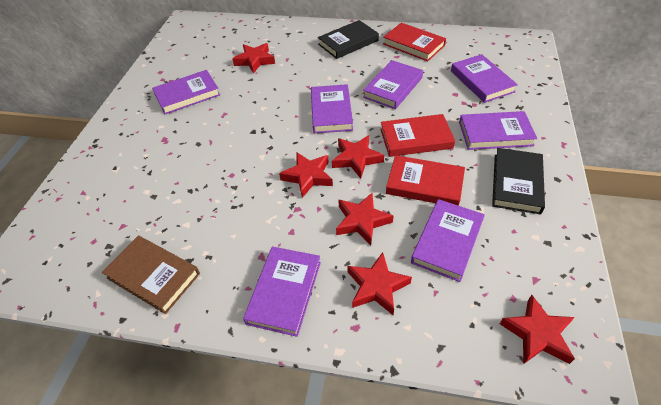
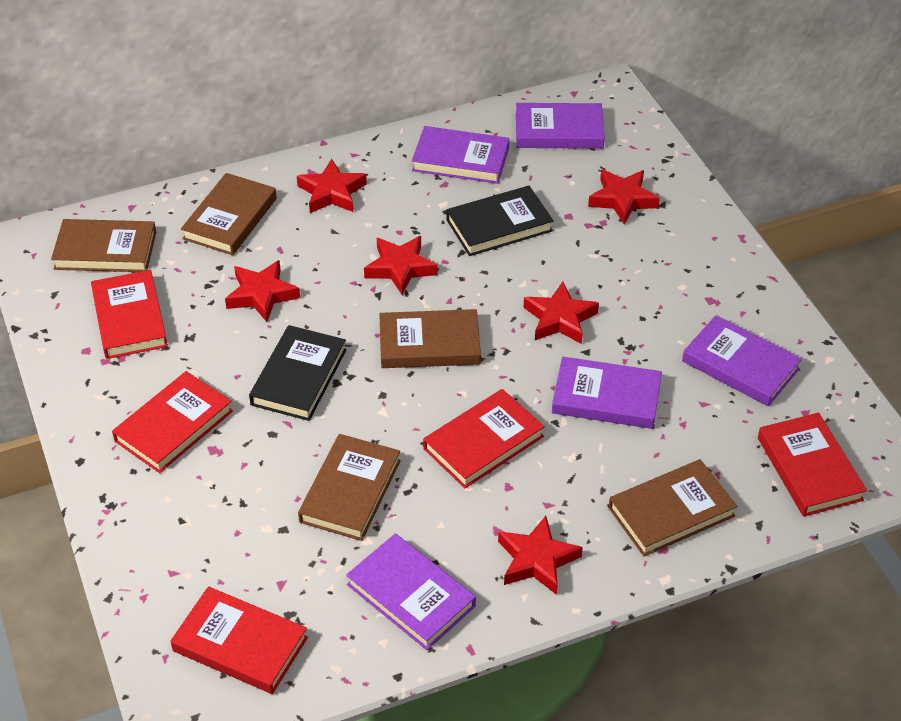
brown book: [102,236,200,314] = 1 -> [51,219,156,272] [181,173,277,255] [298,434,401,541] [379,309,481,368] [608,459,737,556] = 5
purple book: [152,70,220,114] [243,246,321,337] [311,84,353,133] [363,60,423,109] [411,199,485,282] [451,54,518,103] [459,111,537,150] = 7 -> [346,534,476,650] [412,126,509,184] [516,103,605,149] [552,357,662,429] [682,315,802,406] = 5
red book: [380,114,455,157] [383,23,446,61] [386,155,465,206] = 3 -> [91,270,168,359] [112,371,233,473] [171,586,308,694] [423,389,545,488] [758,413,867,517] = 5

